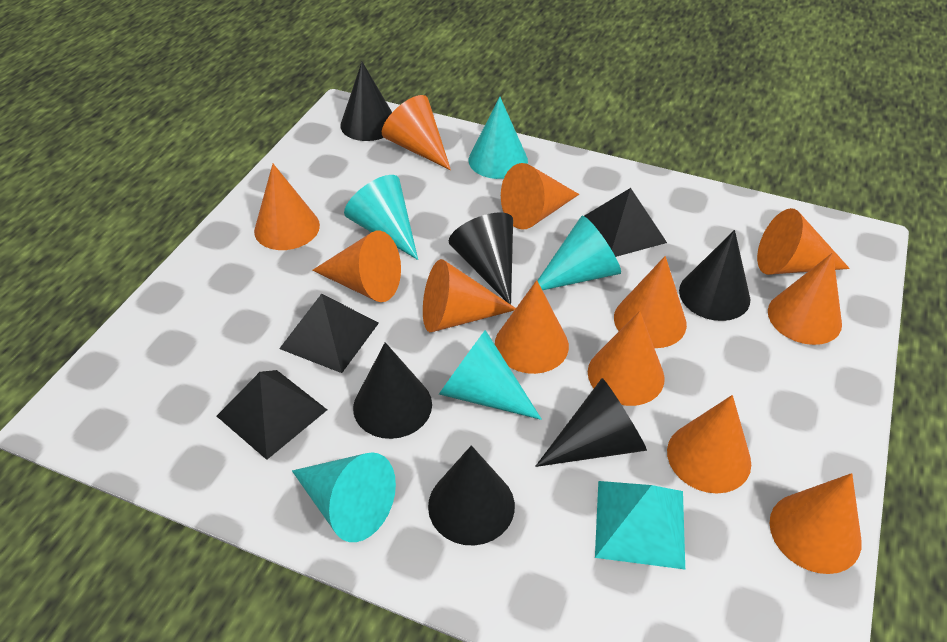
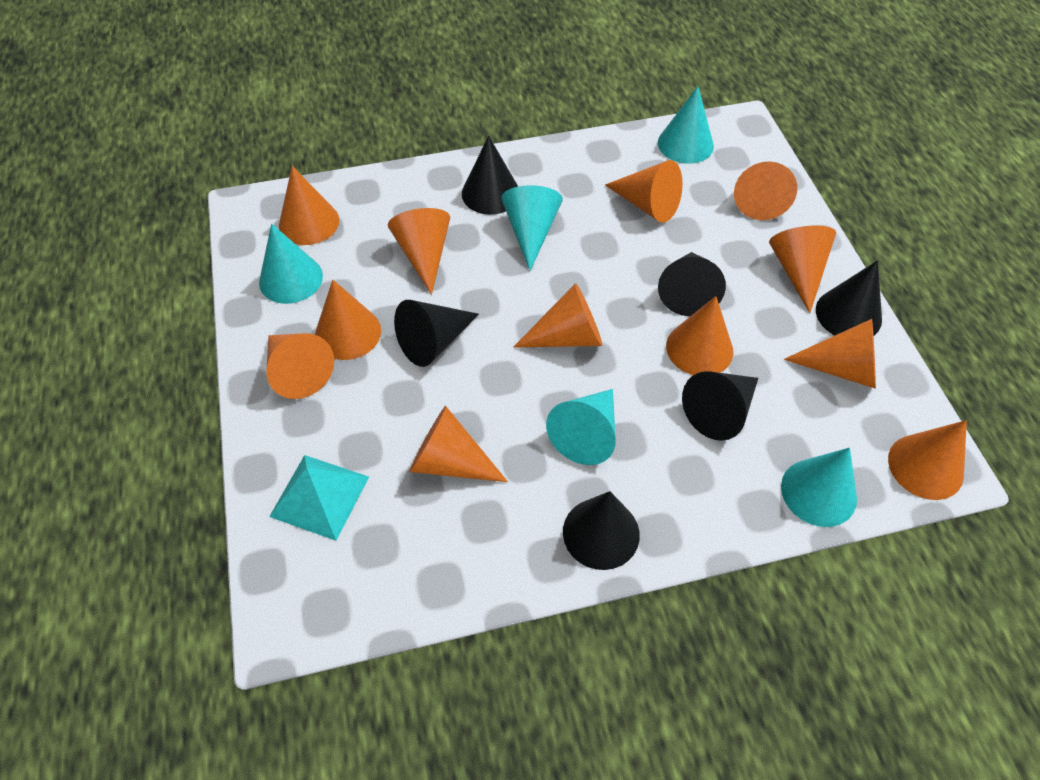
black pyramid: [217,370,327,460] [279,294,379,373] [585,188,667,257] = 3 -> none = 0

